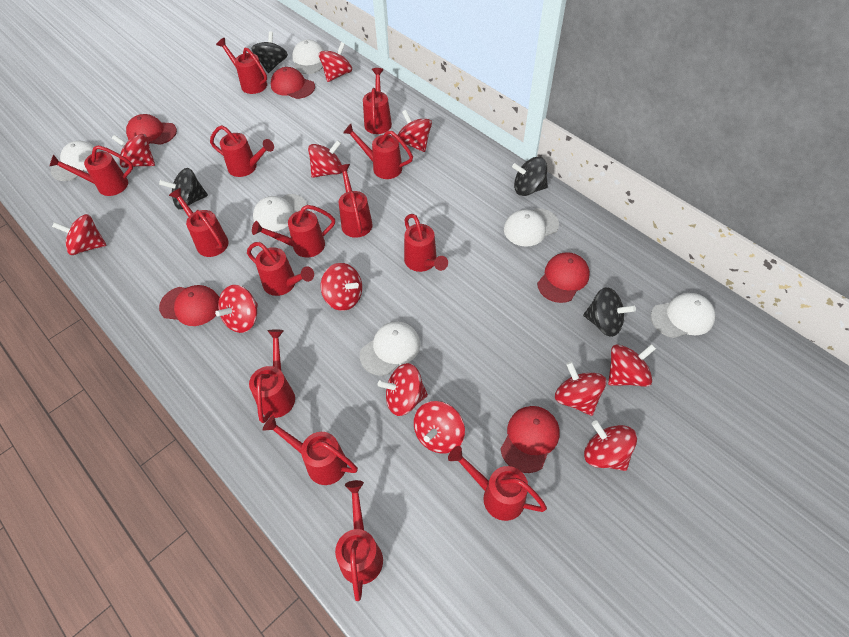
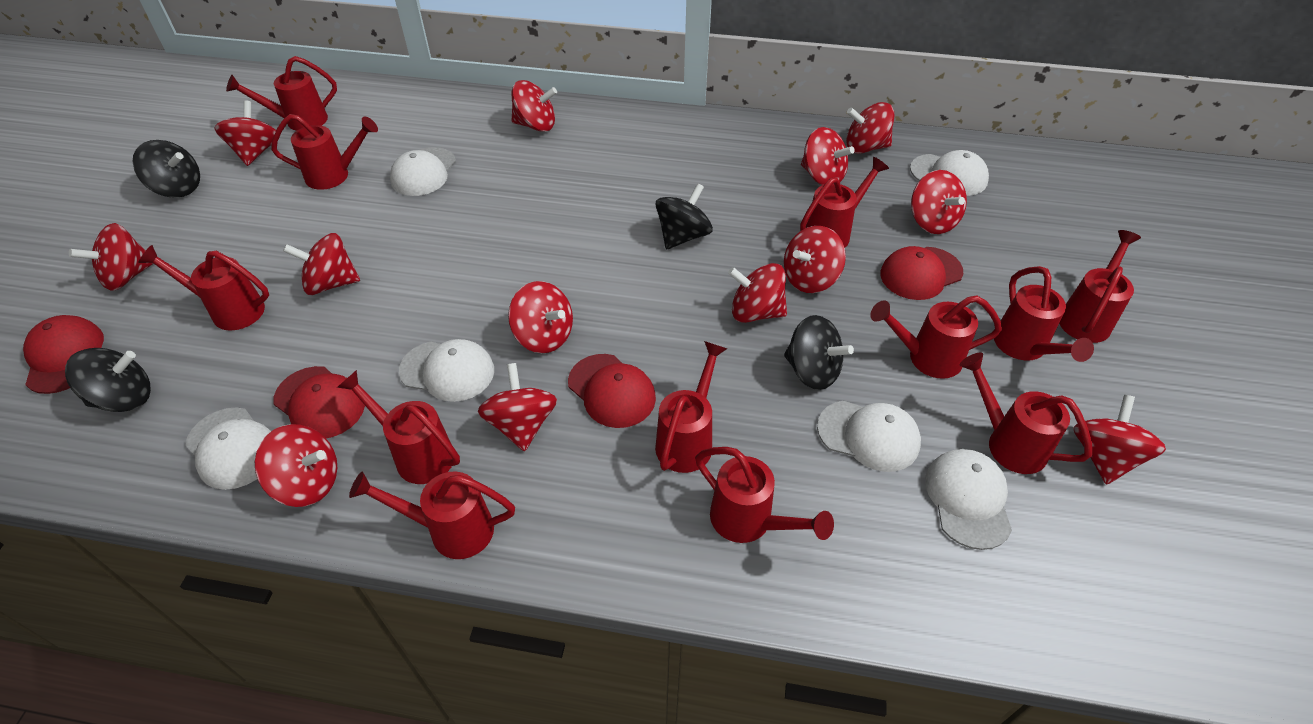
red cap: [126,114,177,145] [159,285,219,326] [271,67,315,99] [500,406,560,473] [537,252,590,303] = 5 -> [23,315,104,394] [273,366,365,438] [568,354,656,428] [880,246,963,300] = 4
red spinning top: [52,214,107,255] [112,134,155,168] [215,285,258,333] [308,140,342,178] [319,42,352,82] [321,263,362,311] [378,363,428,416] [398,110,432,152] [414,401,465,454] [555,361,607,416] [584,420,637,471] [608,344,656,387] = 12 -> [69,223,153,291] [214,100,276,166] [255,424,337,507] [283,233,360,295] [478,363,557,451] [508,281,573,353] [511,80,557,132] [728,263,787,323] [784,226,846,293] [801,127,855,185] [846,102,895,154] [911,170,967,234] [1073,395,1166,485] = 13
red watering can: [49,145,133,196] [169,188,228,257] [210,125,274,177] [216,38,267,94] [247,242,314,296] [249,329,295,423] [252,205,335,257] [263,415,358,485] [335,480,383,601] [337,164,373,238] [343,124,413,179] [363,68,392,134] [404,214,448,272] [448,446,547,521] = 14 -> [138,245,269,331] [226,56,337,131] [271,114,378,190] [337,370,460,484] [349,471,515,559] [655,341,727,473] [695,447,834,543] [800,157,889,248] [870,295,1002,379] [960,353,1092,474] [994,266,1094,362] [1059,230,1141,343] = 12

